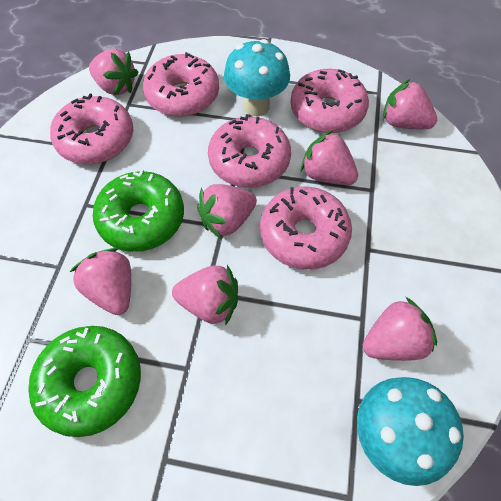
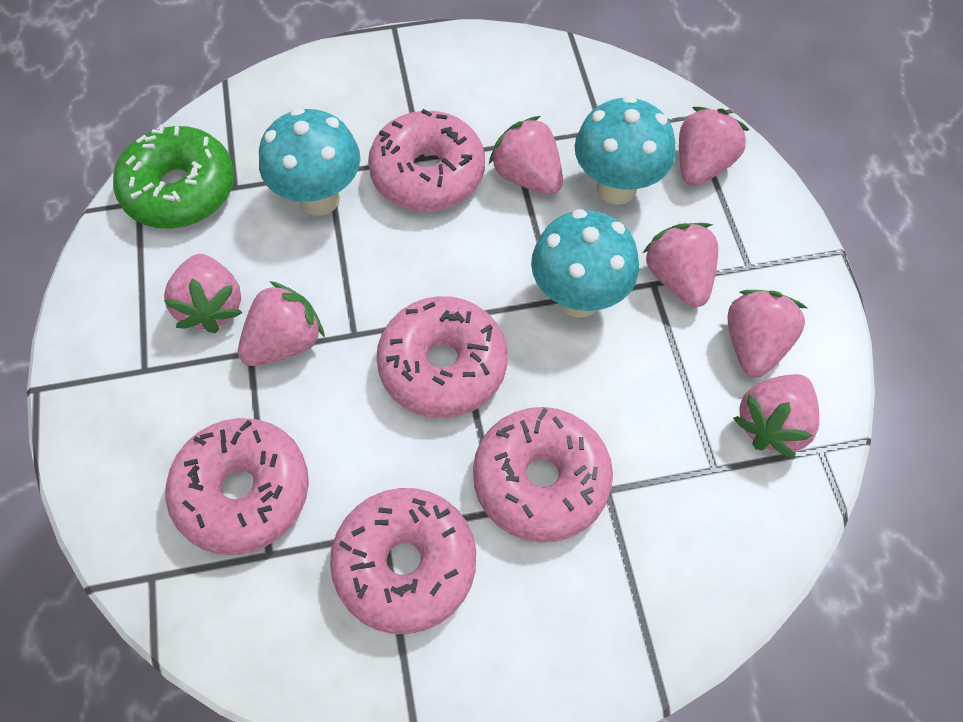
green donut: [28,326,141,437] [93,170,184,252] = 2 -> [113,124,234,229] = 1
turquoise mushroom: [224,39,290,116] [357,377,464,486] = 2 -> [259,108,360,216] [531,209,639,318] [574,95,675,205] = 3

